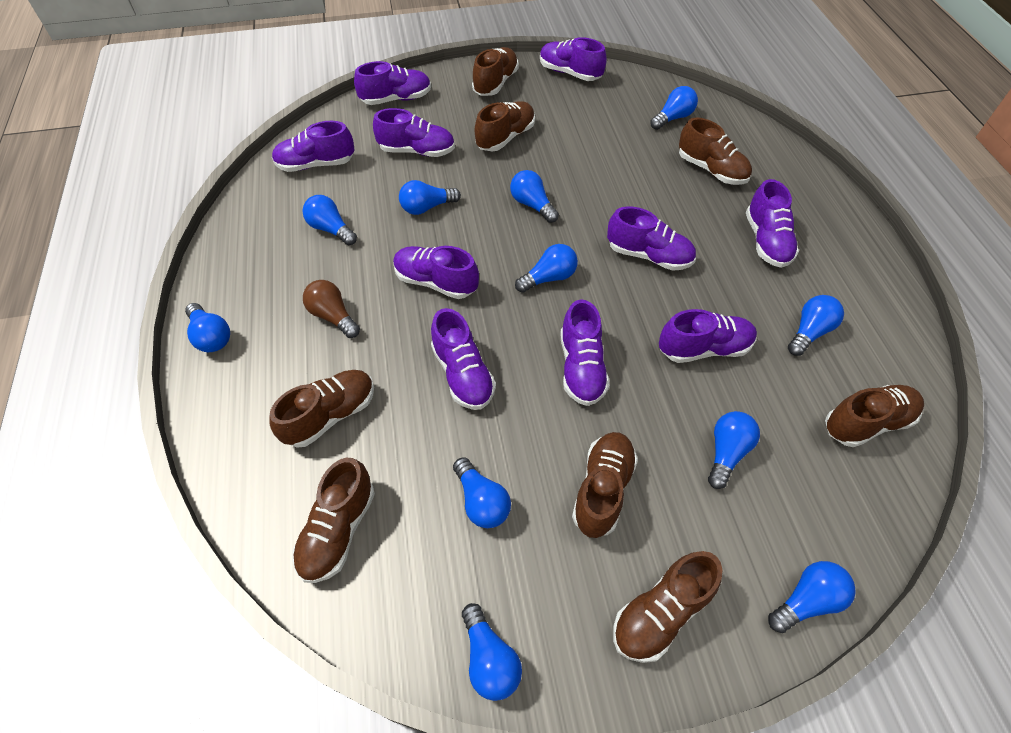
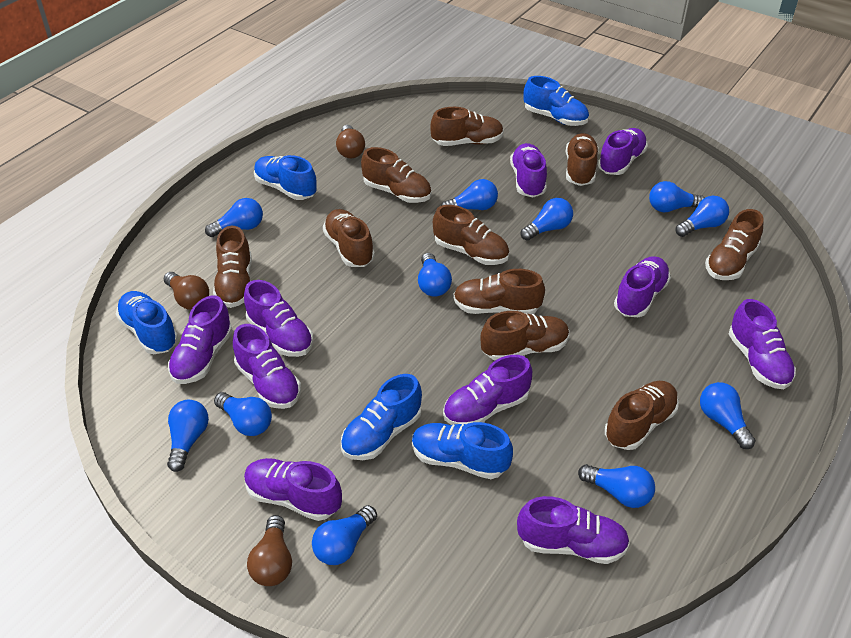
blue shoe: none = 0 -> [116,291,178,354] [254,155,317,200] [341,374,422,460] [412,422,513,479] [524,76,589,126] = 5
brown light bulb: [303,280,360,338] = 1 -> [163,272,209,310] [247,515,292,586] [336,125,365,158] = 3
brown shoe: [269,370,374,447] [292,457,375,583] [472,47,519,96] [475,101,535,151] [572,432,638,538] [613,551,722,663] [679,118,752,185] [825,385,924,447] = 8 -> [213,226,252,308] [323,209,375,267] [361,147,431,203] [430,107,504,146] [433,205,509,265] [453,269,545,314] [480,311,569,361] [566,133,599,186] [605,381,679,450] [705,209,764,280] = 10

